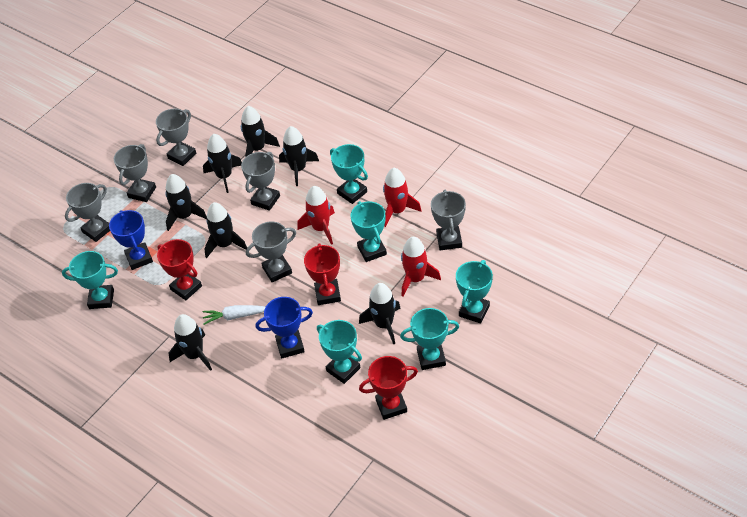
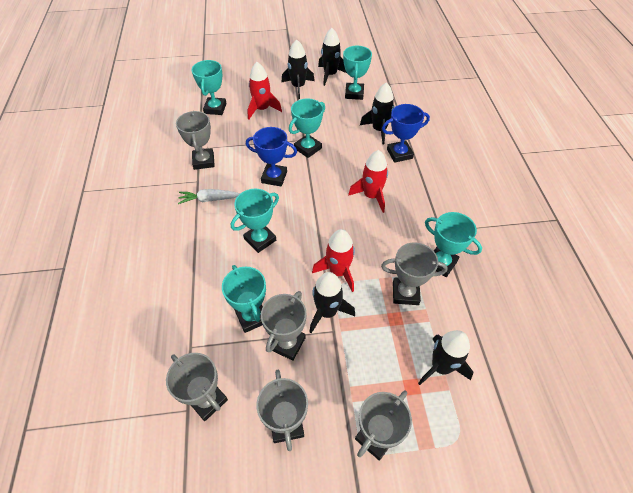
black rocket: [165,174,207,231] [168,314,212,371] [203,134,242,193] [204,202,247,258] [241,106,280,157] [279,126,319,186] [359,283,400,344] = 7 -> [281,39,315,99] [309,272,355,333] [318,28,347,86] [360,83,394,144] [418,330,473,385] = 5
red trophy: [157,239,202,300] [304,243,341,305] [359,356,418,420] = 3 -> none = 0

